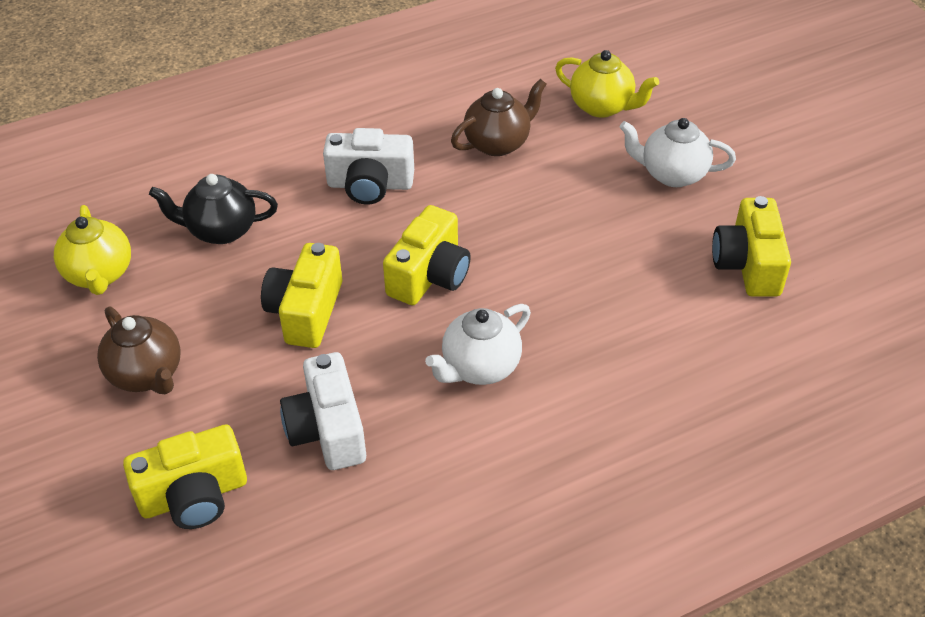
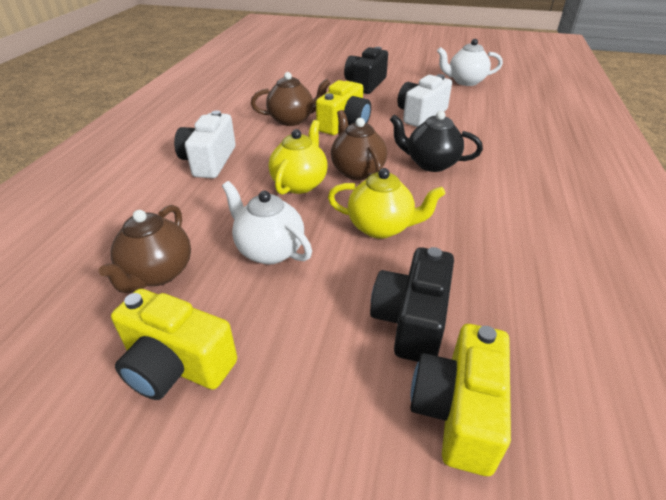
black camera: none = 0 -> [344,47,388,94] [370,247,454,362] = 2
brown teapot: [97,307,181,394] [451,79,547,156] = 2 -> [99,205,191,293] [251,72,331,126] [331,110,387,180] = 3
yellow camera: [123,424,247,529] [261,243,342,348] [383,205,471,305] [712,196,791,297] = 4 -> [111,289,237,400] [316,80,371,135] [410,324,511,476] = 3

